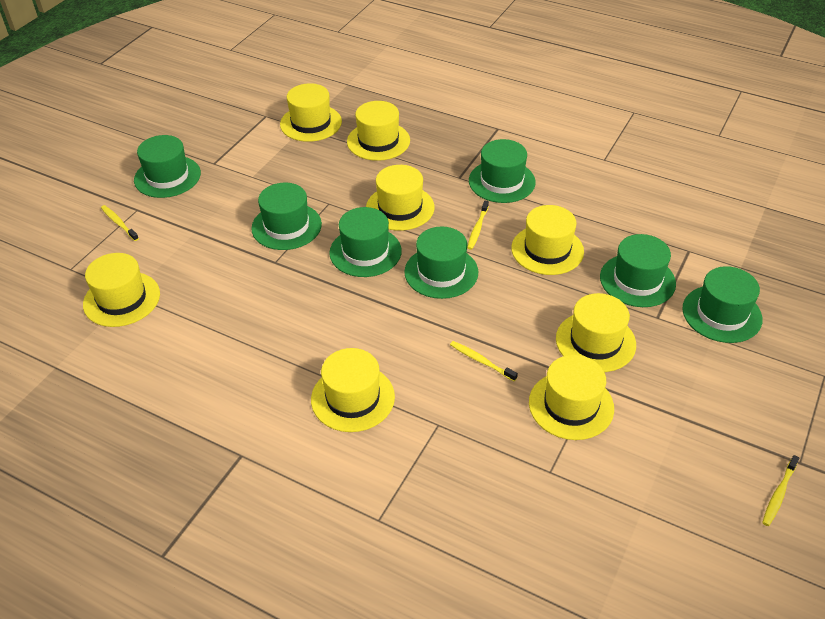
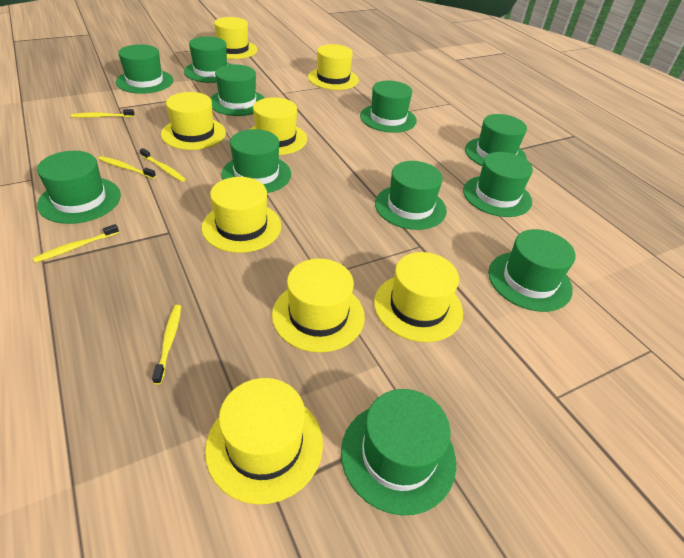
green hat: [134,135,201,198] [251,183,322,250] [329,207,402,277] [404,226,478,299] [469,139,536,203] [600,234,676,307] [682,266,763,343] = 7 -> [37,151,121,224] [116,44,174,94] [184,36,232,83] [211,64,265,116] [221,129,291,193] [341,389,456,515] [360,81,417,133] [375,161,447,230] [463,152,533,217] [465,114,527,166] [488,229,576,312] = 11
yellow toothbrush: [101,205,139,241] [450,341,518,381] [467,201,489,250] [762,455,799,526] = 4 -> [33,224,119,263] [71,109,135,118] [98,156,156,179] [140,148,186,182] [152,305,181,384] = 5

